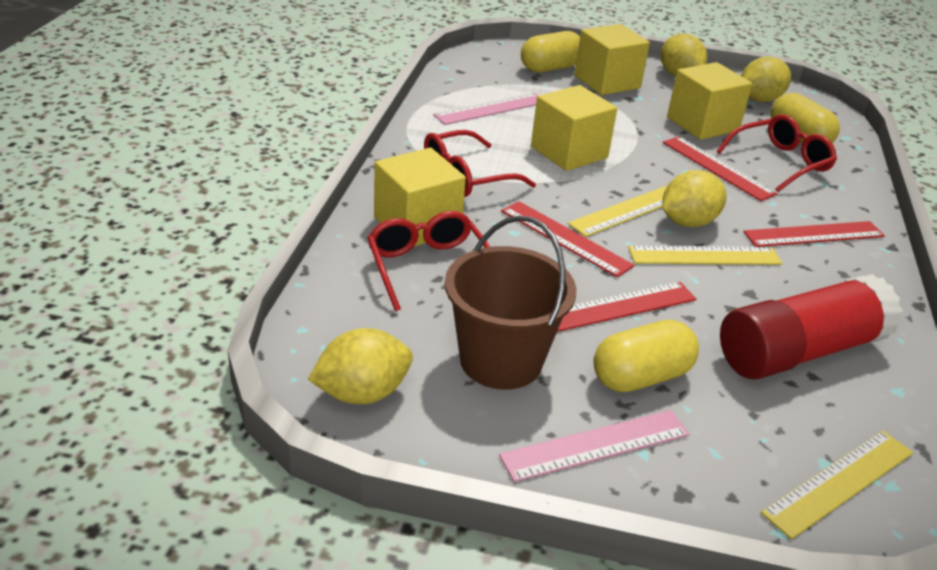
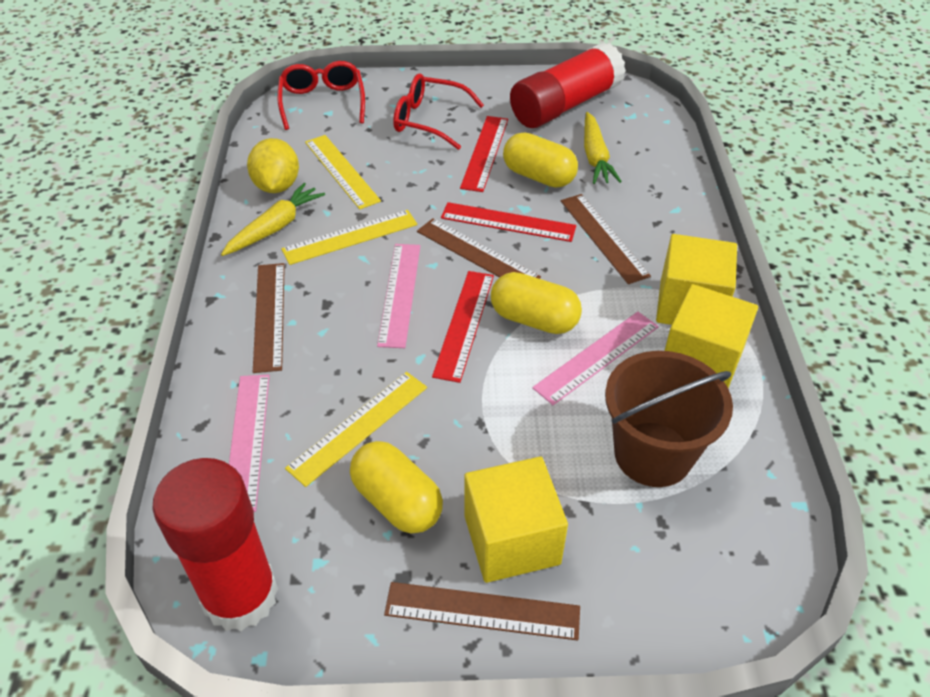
brown ruler: none = 0 -> [253,263,285,373] [384,582,580,641] [417,218,541,279] [561,194,651,284] = 4
pink ruler: [433,93,539,125] [499,410,690,482] = 2 -> [229,375,270,512] [377,244,420,348] [532,312,659,405] = 3
red glasses: [367,211,491,311] [424,130,536,197] [716,114,837,192] = 3 -> [277,61,365,130] [393,73,484,150] = 2
red glue stick: [720,274,903,380] = 1 -> [152,458,278,631] [510,42,626,128] = 2
red ruler: [501,201,634,277] [557,282,697,332] [663,136,777,201] [743,221,885,247] = 4 -> [432,271,494,383] [441,202,576,242] [460,116,508,192] = 3
yellow carrot: none = 0 -> [221,183,325,256] [584,112,622,184] = 2
yellow cube: [374,148,466,247] [531,85,617,171] [574,24,650,95] [667,62,752,140] = 4 -> [464,457,568,583] [656,234,737,325] [665,284,758,388] = 3
yellow lemon: [308,328,413,404] [661,34,708,77] [662,170,727,227] [741,56,791,102] = 4 -> [247,138,299,193] = 1

